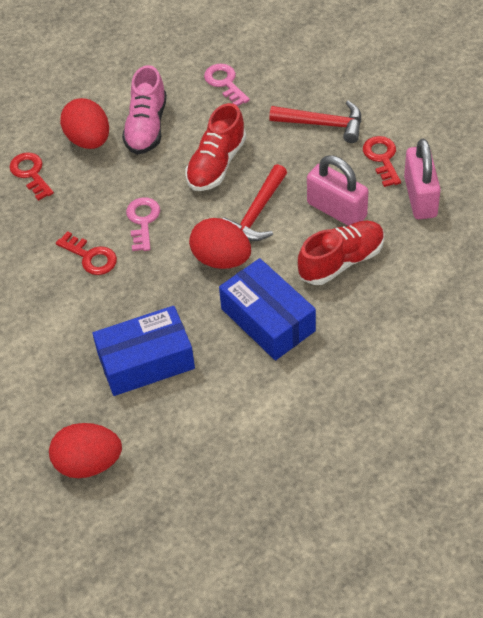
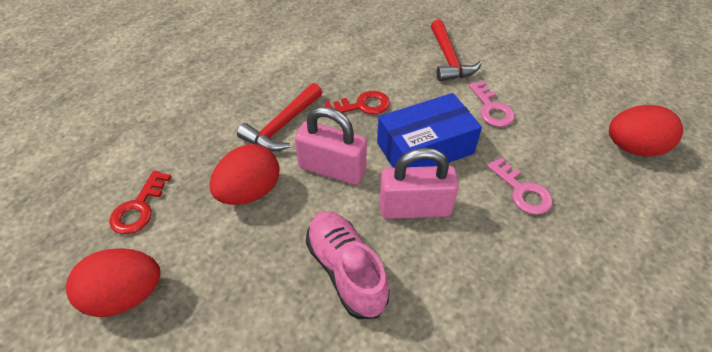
blue box: [92,306,195,396] [219,258,316,360] = 2 -> [377,93,482,168] = 1
red key: [9,152,54,201] [56,231,117,275] [363,136,401,187] = 3 -> [109,171,171,234] [324,91,390,114] = 2
red shoe: [186,103,246,191] [298,221,385,285] = 2 -> none = 0

